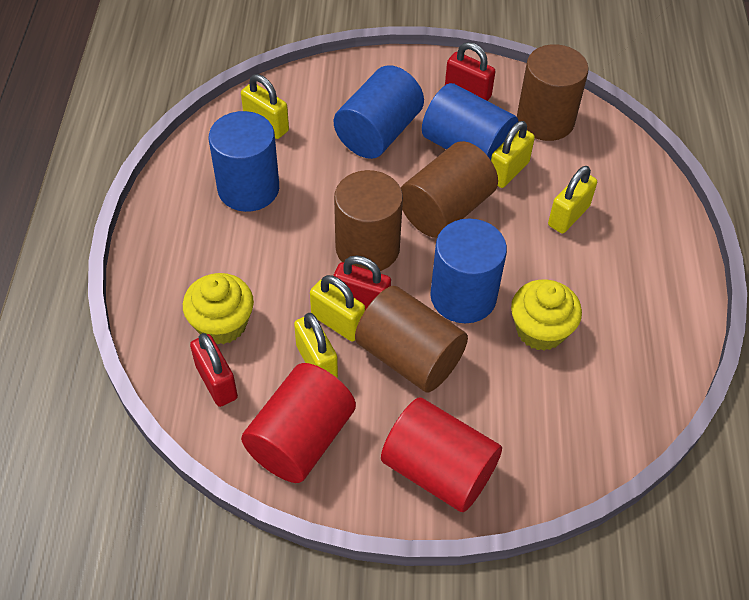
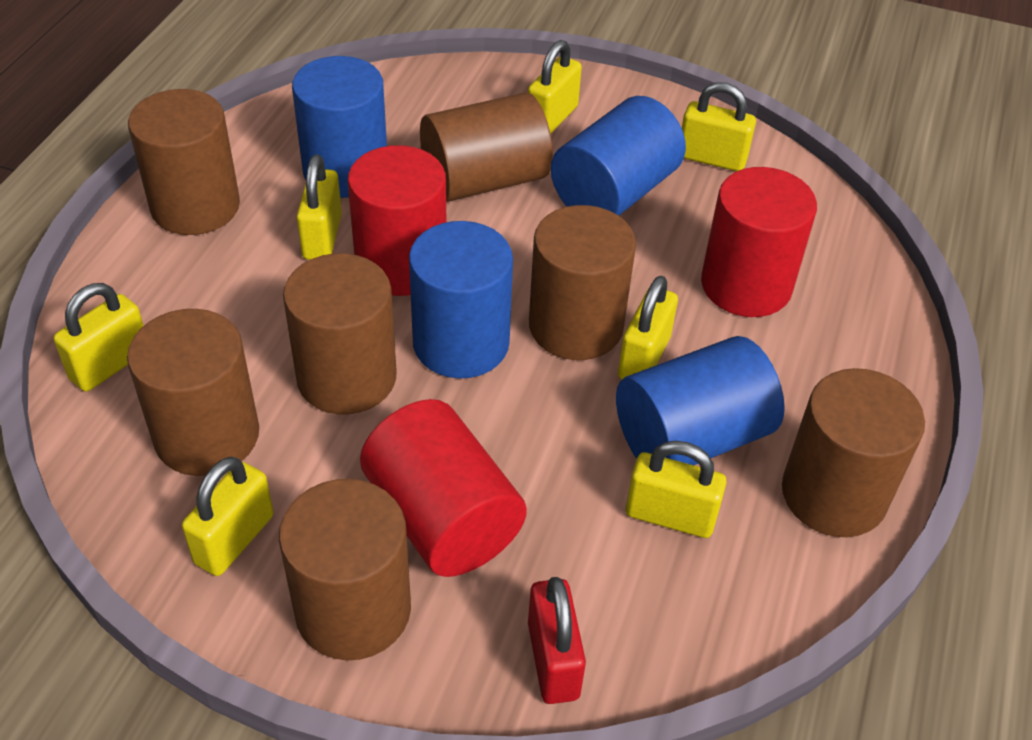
brown cylinder: [334,170,403,271] [355,286,468,393] [401,141,498,238] [517,44,589,141] = 4 -> [127,309,259,476] [128,89,240,235] [279,479,411,660] [283,253,397,414] [420,92,553,202] [529,205,636,360] [782,368,925,537] = 7
red cylinder: [241,363,356,483] [381,397,502,512] = 2 -> [348,145,446,296] [360,399,527,577] [701,167,817,317] = 3
red padlock: [190,333,238,407] [333,256,391,310] [445,42,496,101] = 3 -> [528,577,586,704] = 1
yellow cupcake: [183,273,254,344] [511,279,582,351] = 2 -> none = 0
yellow padlock: [241,74,289,139] [294,313,338,378] [310,275,365,342] [491,121,535,188] [548,166,597,234] = 5 -> [53,283,144,392] [182,457,274,576] [297,155,342,260] [528,40,582,134] [618,276,678,379] [626,441,727,538] [682,82,756,171] = 7

